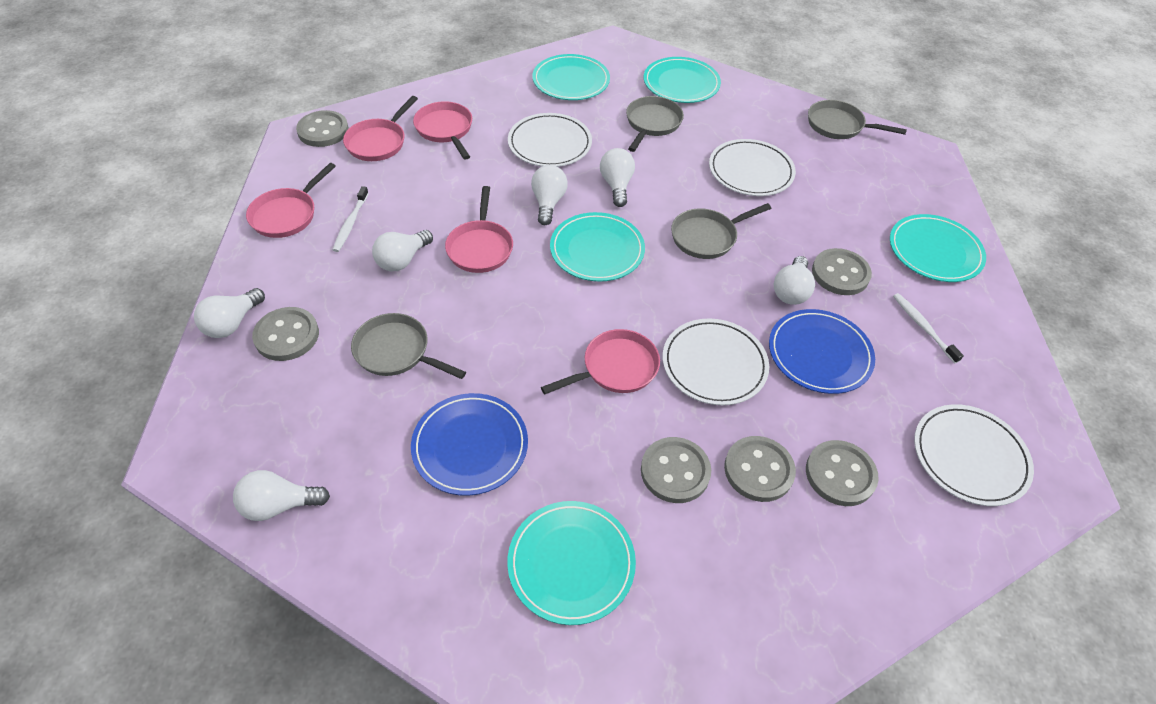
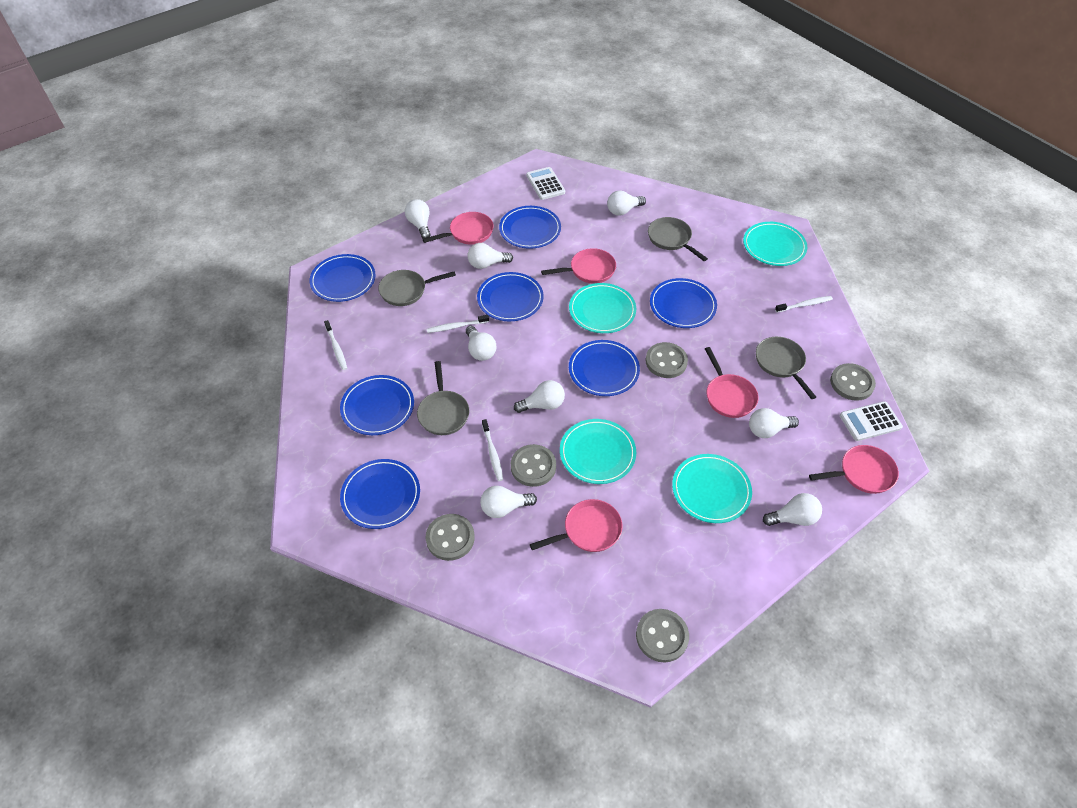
blue plate: [411,393,528,496] [769,309,875,394] = 2 -> [309,254,376,302] [340,375,414,435] [340,459,420,529] [477,272,544,321] [499,206,561,249] [569,340,640,396] [650,278,717,328] = 7
grey button: [252,307,319,361] [296,110,349,147] [641,437,711,503] [724,436,796,502] [806,440,879,506] [812,248,872,295] = 6 -> [426,514,475,561] [511,444,556,487] [636,609,689,663] [646,342,688,378] [830,363,876,401] = 5
turquoise plate: [507,501,636,625] [533,54,610,100] [550,212,645,282] [644,57,721,103] [890,214,986,282] = 5 -> [560,419,636,484] [569,283,636,333] [672,454,752,523] [743,222,807,266] = 4
white calculator: none = 0 -> [526,167,565,200] [840,401,903,441] = 2
white light bulb: [194,288,265,338] [233,470,330,521] [372,230,433,271] [531,165,568,225] [600,148,635,207] [774,256,815,305] = 6 -> [405,199,431,239] [466,326,496,361] [468,243,513,269] [480,486,537,518] [514,380,565,413] [607,190,646,216] [749,408,799,438] [763,493,822,526] = 8
white plate: [508,113,592,167] [663,318,769,405] [709,139,796,196] [914,404,1034,506] = 4 -> none = 0
white toothbrush: [333,186,369,252] [893,293,964,363] = 2 -> [324,320,347,370] [427,315,489,333] [482,419,503,481] [775,296,833,313] = 4

